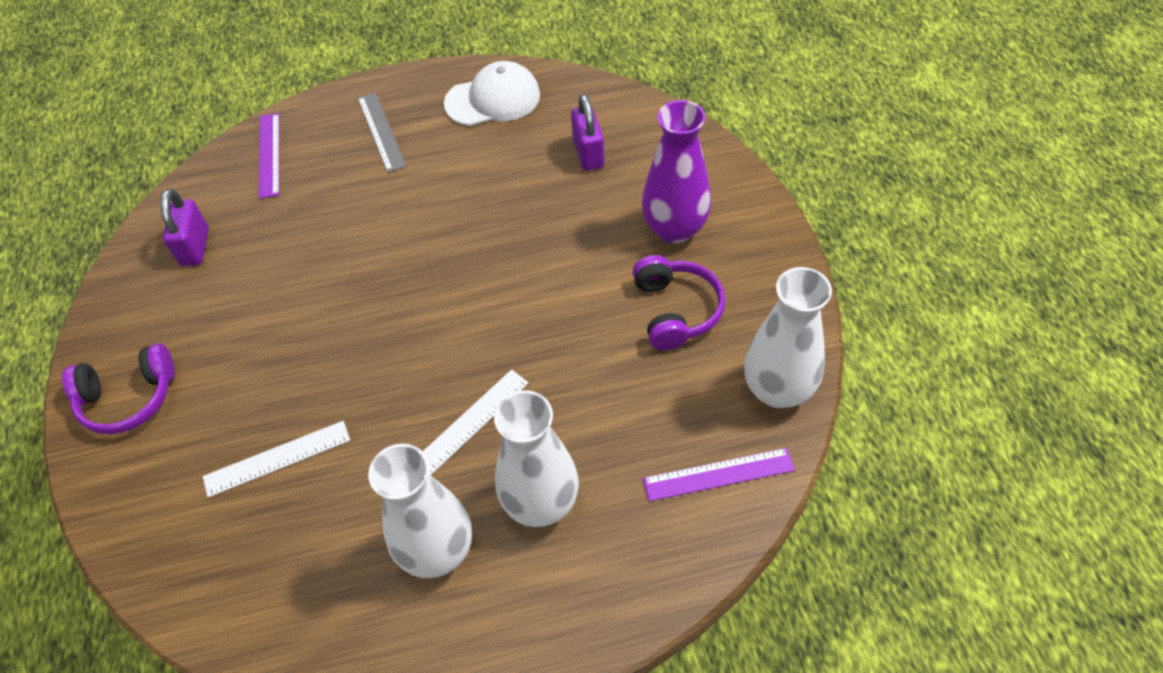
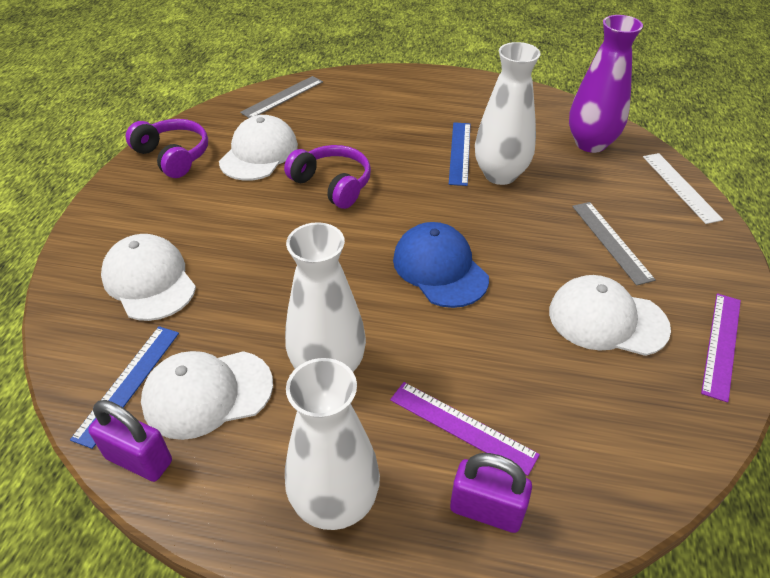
blue cap: none = 0 -> [393,222,489,308] = 1
blue ruler: none = 0 -> [70,326,179,449] [449,122,470,186] = 2
grey ruler: [358,92,407,173] = 1 -> [240,76,323,118] [572,202,656,286] = 2
white cap: [444,61,540,126] = 1 -> [101,234,196,321] [141,351,273,440] [219,115,298,181] [549,275,671,356] = 4
white ruler: [203,421,350,498] [423,369,528,475] = 2 -> [643,153,723,224] = 1

